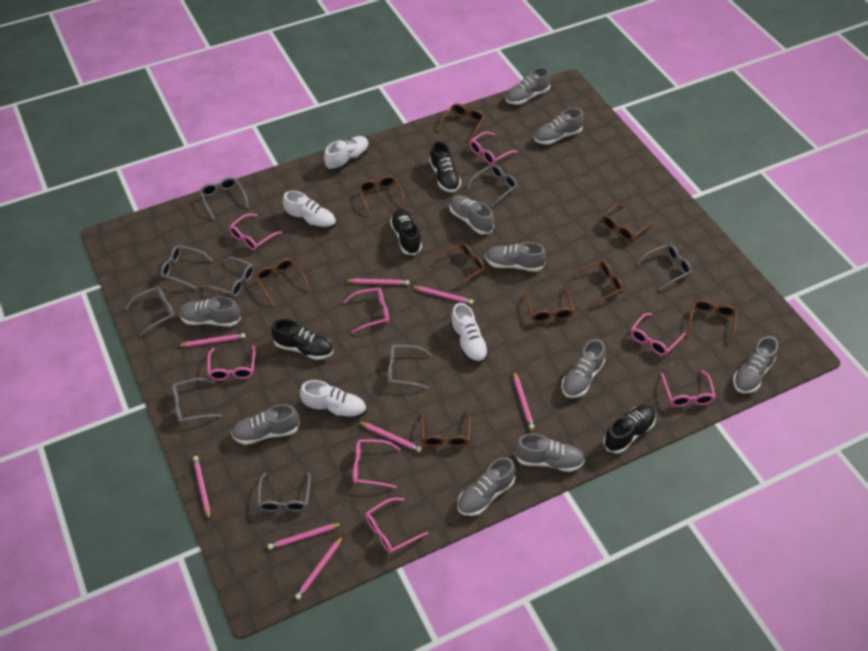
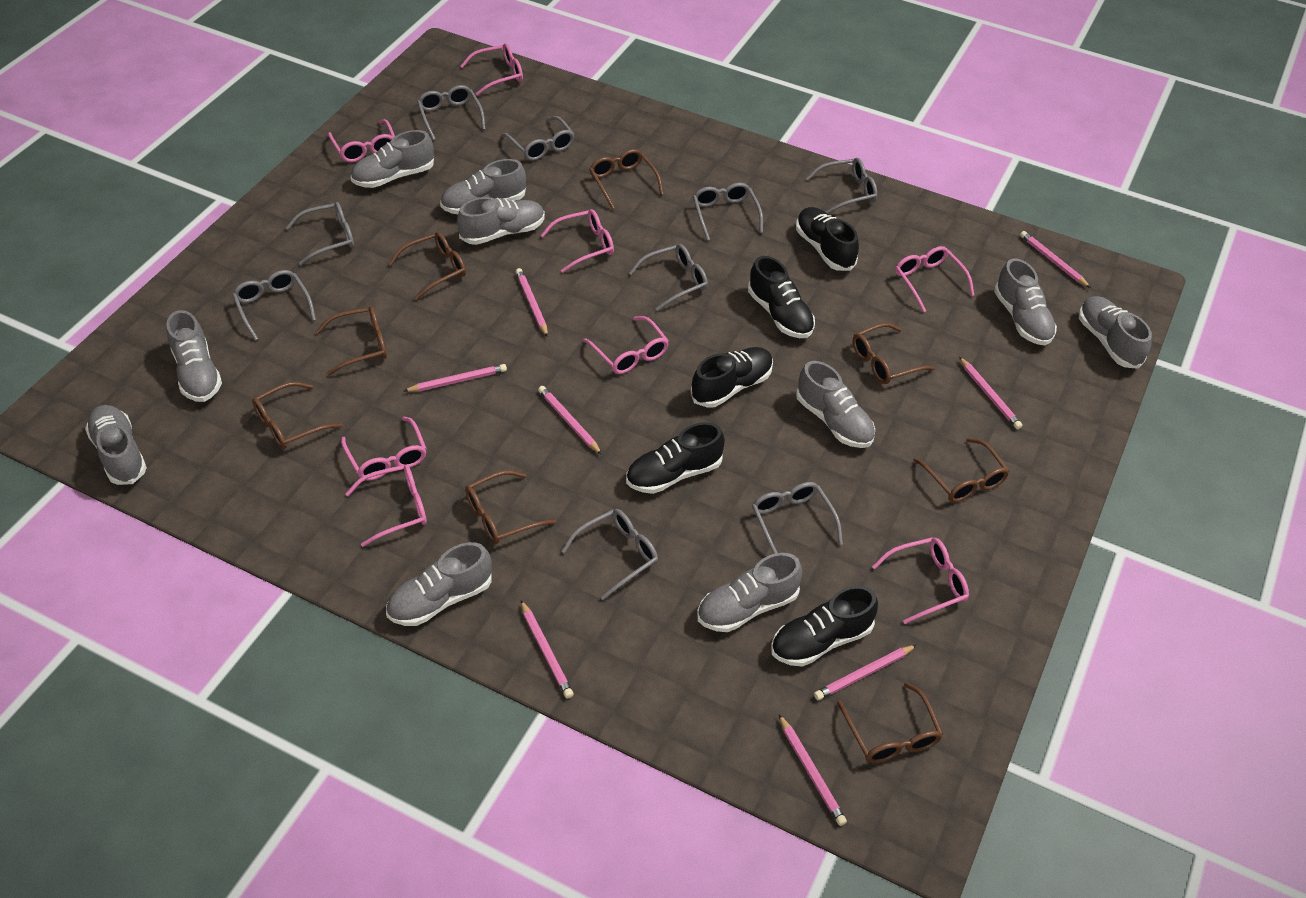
black shoe: [271,319,333,360] [390,209,422,255] [429,141,461,193] [603,405,656,454] = 4 -> [626,422,725,494] [691,347,773,408] [748,256,815,338] [771,586,878,667] [796,207,859,271] = 5
brown glasses: [255,258,309,306] [358,175,405,216] [421,410,471,447] [432,243,485,290] [438,103,485,142] [525,289,574,322] [570,261,623,308] [602,204,653,241] [688,300,737,346] = 9 -> [252,382,342,449] [316,307,387,376] [389,232,466,300] [465,470,556,544] [589,149,663,210] [837,682,943,764] [853,323,935,384] [914,438,1009,502] = 8
white shoe: [283,191,336,230] [300,380,366,420] [324,136,369,171] [450,303,489,364] = 4 -> none = 0

